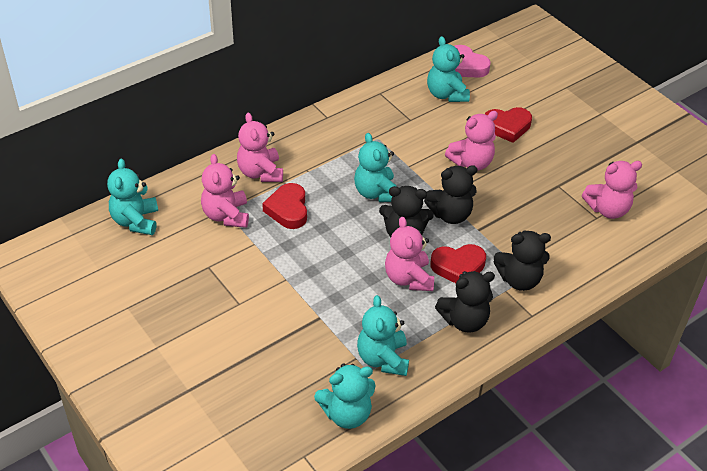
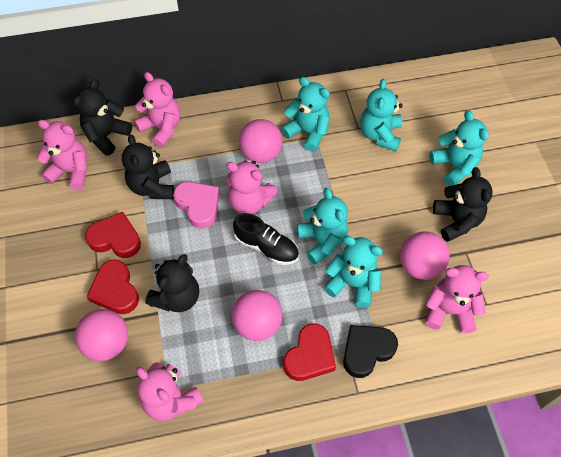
black heart: none = 0 -> [343,325,398,378] = 1
black shoe: none = 0 -> [233,213,299,265] = 1
pink ball: none = 0 -> [75,309,128,361] [232,290,282,341] [239,119,283,163] [400,231,450,280] = 4

